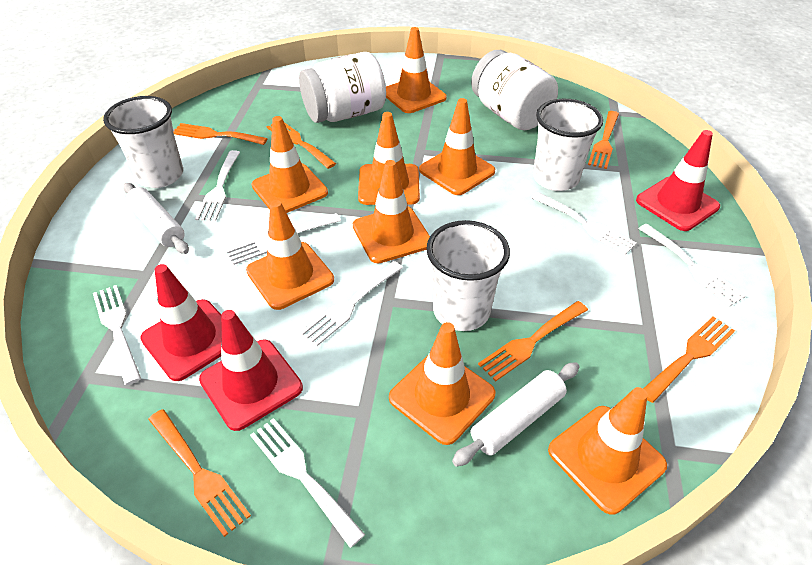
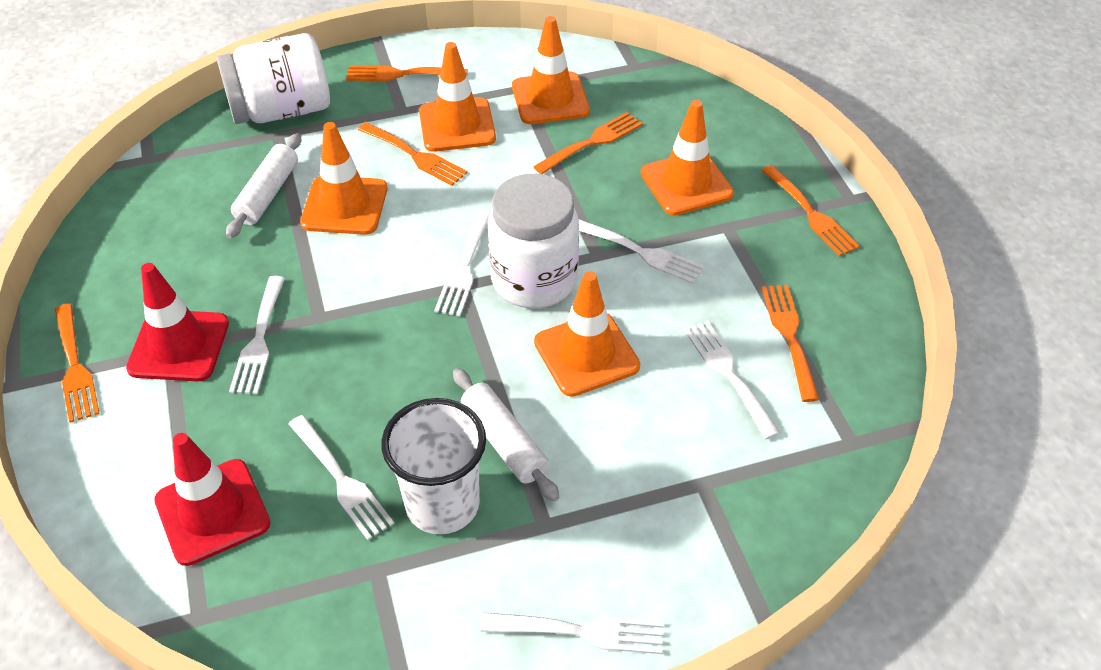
orange traffic cone: [246,200,334,310] [252,116,328,213] [353,160,430,263] [358,112,420,205] [386,27,447,113] [389,322,495,445] [419,98,495,195] [548,387,667,515] = 8 -> [300,122,387,235] [419,42,496,152] [512,16,590,124] [534,271,640,397] [640,100,734,216] = 5
red traffic cone: [140,264,222,381] [199,310,303,431] [636,130,720,231] = 3 -> [126,263,229,381] [154,433,270,566] = 2
white cup: [103,96,183,188] [426,220,510,331] [533,99,603,191] = 3 -> [381,398,486,534] = 1
white fork: [93,285,141,385] [195,150,240,221] [226,213,341,265] [250,418,365,548] [300,261,403,346] [531,192,637,255] [638,224,746,306] = 7 -> [229,276,285,394] [289,415,394,540] [434,210,490,316] [480,612,664,654] [579,219,705,284] [684,320,780,439] = 6

